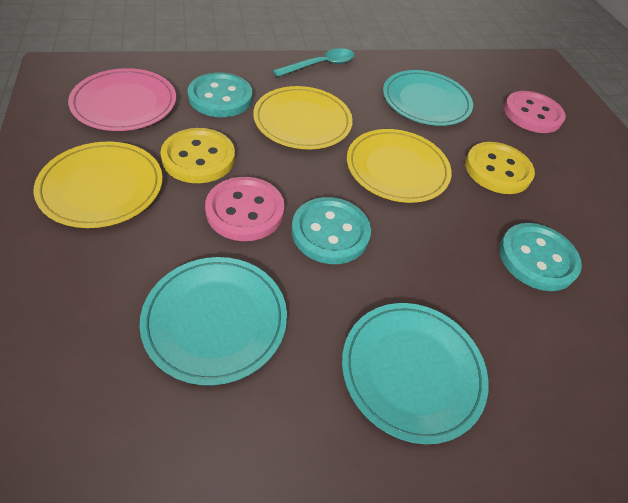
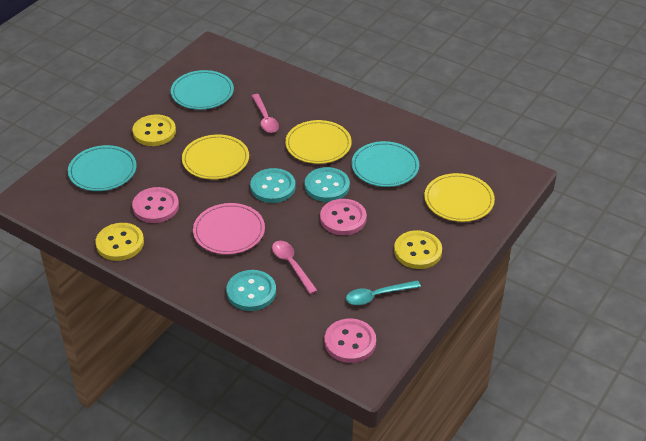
pink button: [205,177,285,241] [504,91,566,133] = 2 -> [132,187,179,223] [320,199,367,235] [325,318,376,363] = 3
pink spoon: none = 0 -> [252,94,279,133] [272,241,318,294] = 2
yellow button: [160,128,235,183] [465,142,535,194] = 2 -> [96,223,144,261] [133,114,176,146] [394,230,442,269] = 3

